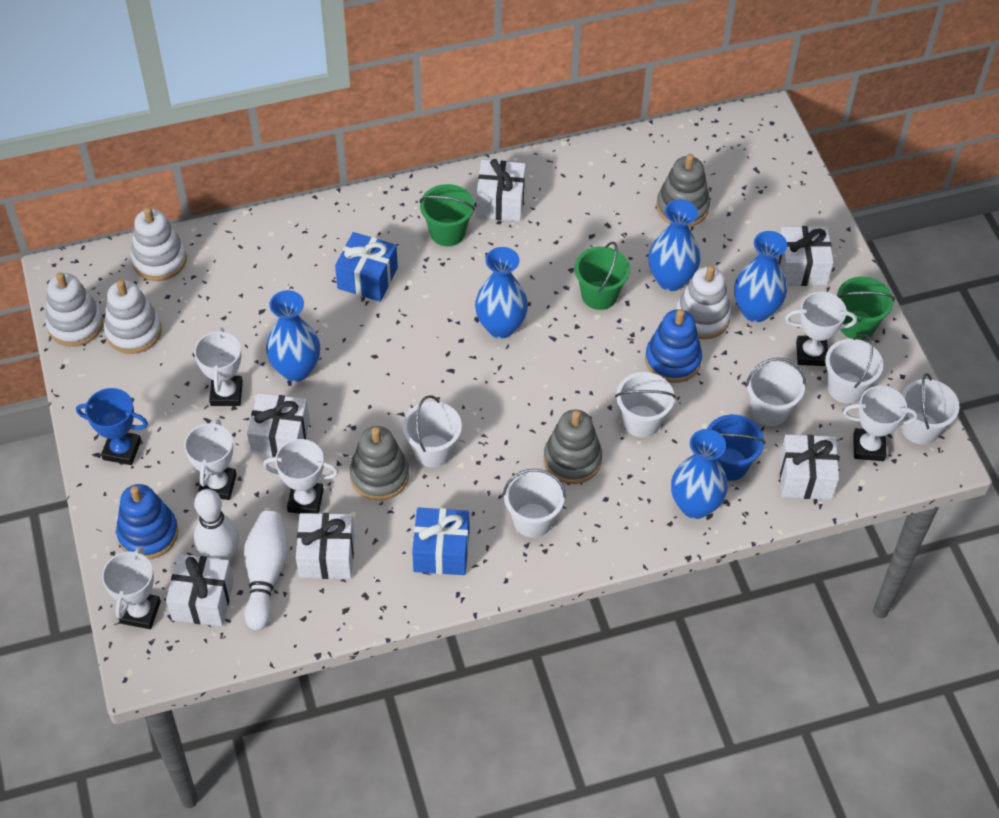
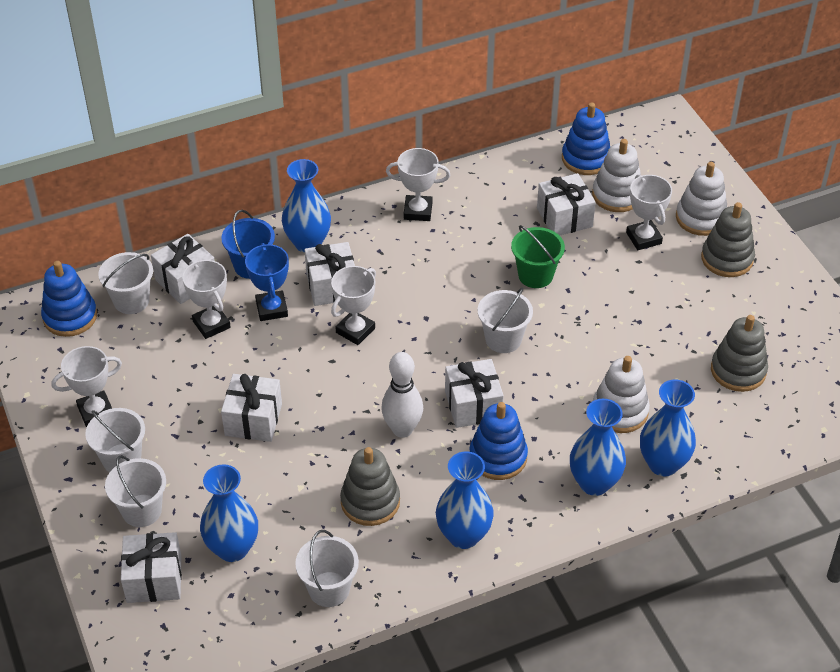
blue gift: [335,232,398,302] [412,508,469,575] = 2 -> none = 0
blue stacking toy: [116,484,178,559] [645,309,702,383] = 2 -> [41,261,97,337] [470,402,528,480] [562,102,610,175] = 3
green bucket: [419,184,475,246] [574,242,630,310] [837,276,895,340] = 3 -> [511,225,565,288] = 1
white bowling pin: [194,489,239,561] [244,511,289,630] = 2 -> [381,352,423,438] = 1
white bucket: [403,395,462,467] [503,469,566,538] [615,372,676,438] [745,358,806,426] [825,334,883,404] [901,373,960,445] = 6 -> [85,408,145,472] [98,252,153,314] [105,455,166,527] [295,530,359,607] [478,287,533,353] = 5
white stacking toy: [45,272,103,347] [104,280,162,354] [131,207,187,281] [676,265,731,339] = 4 -> [592,139,641,212] [593,356,650,433] [676,162,727,236] = 3
white trophy: [102,546,161,629] [184,419,237,500] [194,328,243,406] [263,439,339,513] [785,292,857,366] [843,386,918,461] = 6 -> [51,346,122,427] [182,260,231,339] [331,266,376,345] [386,148,450,221] [626,174,672,250] = 5

